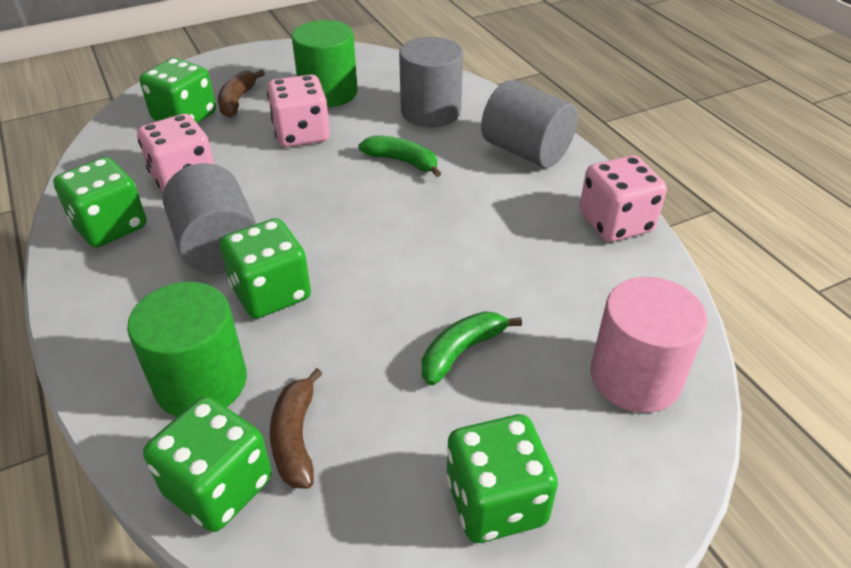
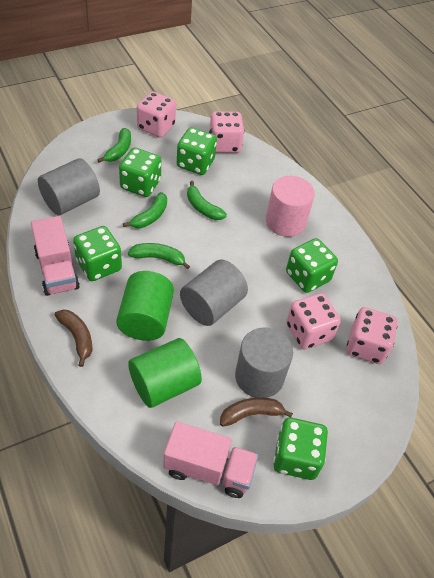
green banana: [358,135,441,177] [422,311,522,385] = 2 -> [97,128,131,163] [123,192,167,228] [128,243,190,269] [187,181,227,220] = 4
pink dice: [137,114,214,192] [267,74,330,147] [579,155,667,242] = 3 -> [137,91,176,138] [209,111,244,153] [286,293,341,349] [346,307,398,364] = 4
pink truck: none = 0 -> [31,216,80,296] [163,421,258,498] = 2

